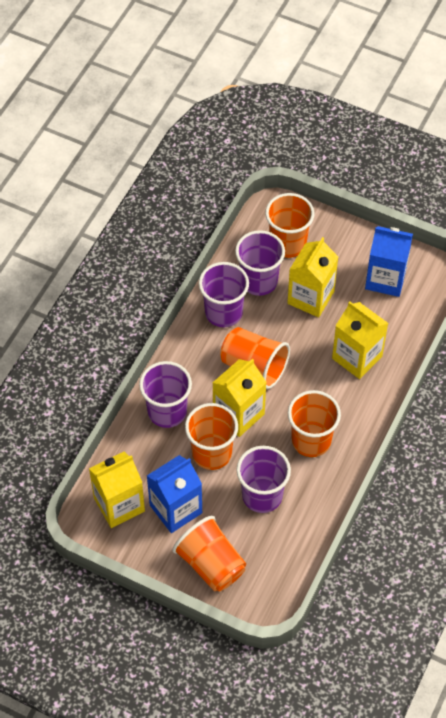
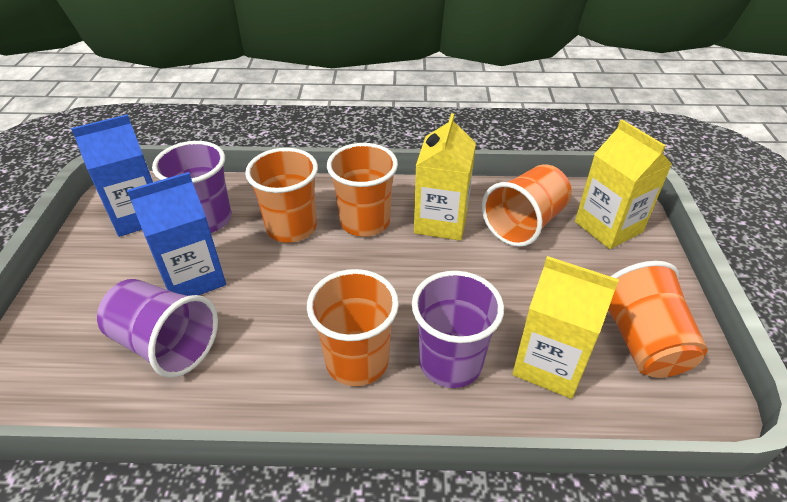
purple cup: [139,361,192,428] [199,262,249,327] [235,230,285,296] [236,446,291,513] = 4 -> [97,279,218,378] [152,141,232,233] [412,271,504,388] = 3
yellow carton: [89,452,145,528] [213,359,267,437] [287,237,338,317] [332,301,388,379] = 4 -> [414,113,476,241] [512,256,619,399] [575,120,672,249] = 3

